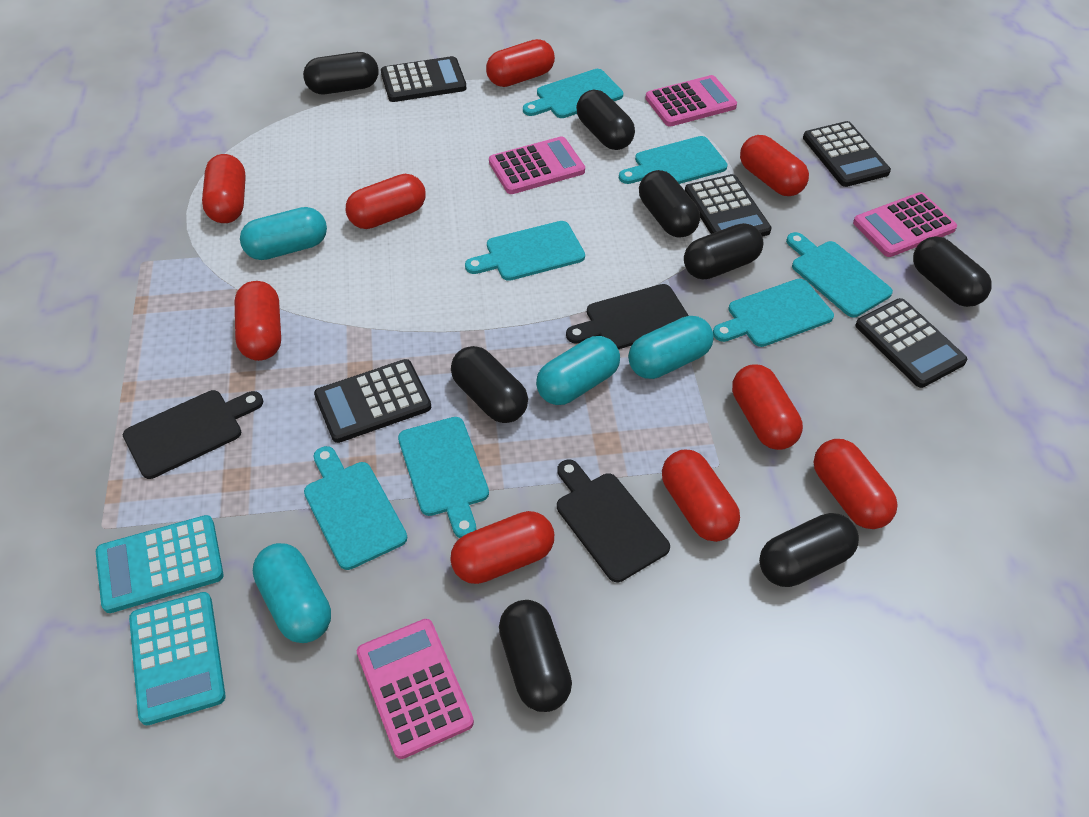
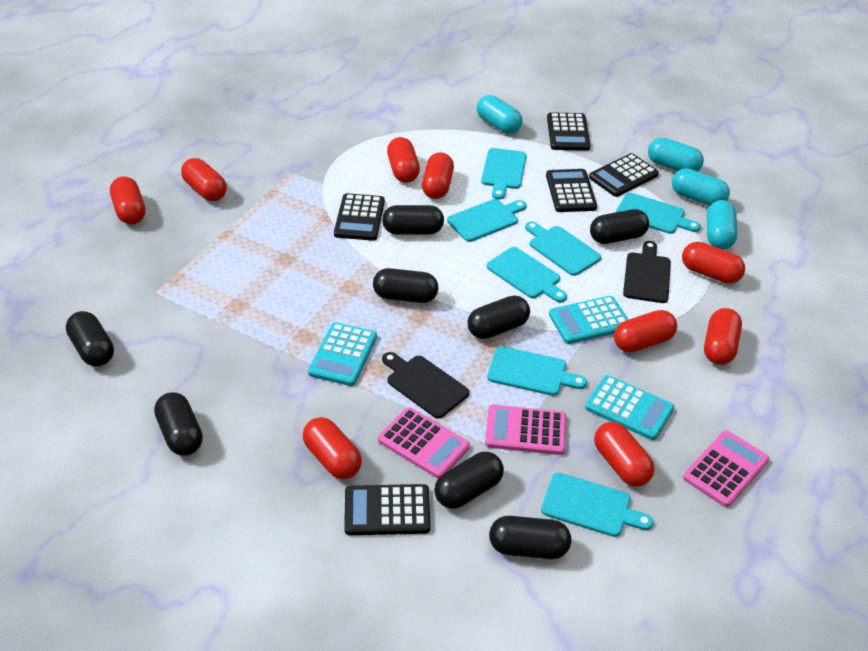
black cutting board: [123,390,263,479] [557,460,670,582] [566,284,689,349] = 3 -> [382,352,469,419] [623,241,671,303] = 2
pink calculator: [357,619,474,759] [489,136,585,194] [645,75,737,127] [853,192,957,257] = 4 -> [378,407,470,478] [485,405,566,455] [683,431,769,507] = 3
turquoise calculator: [96,515,223,613] [129,592,226,725] = 2 -> [308,322,377,386] [549,296,628,344] [585,375,674,440] = 3

